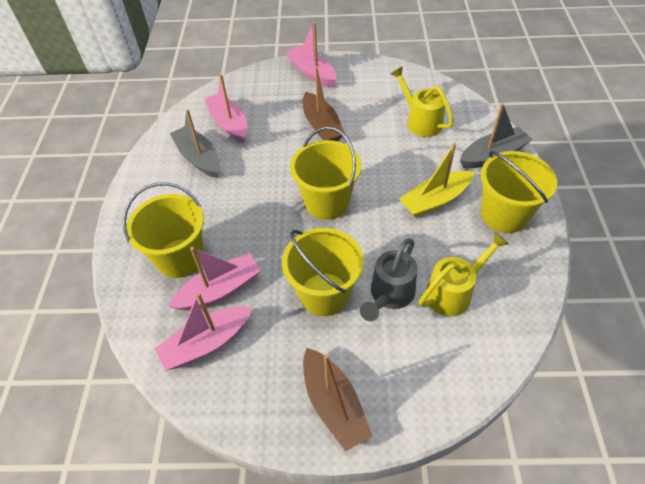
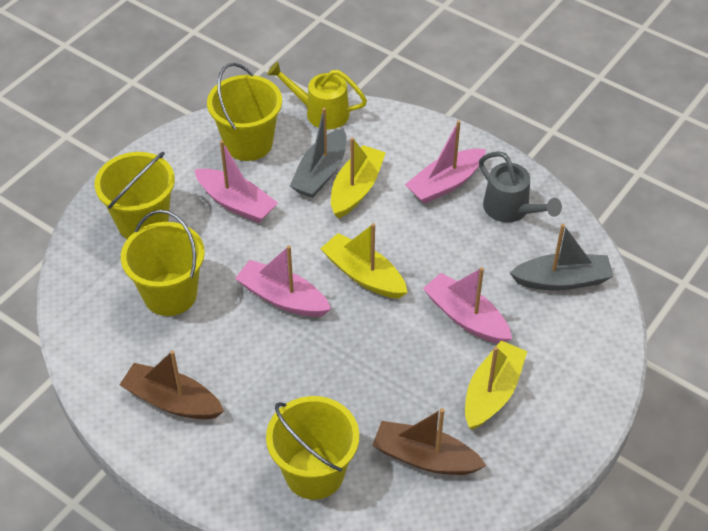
yellow boat: [399,143,474,218] = 1 -> [320,223,408,299] [331,137,386,219] [465,340,527,430] = 3
yellow watering can: [391,66,454,137] [419,232,509,317] = 2 -> [267,62,367,129] = 1

